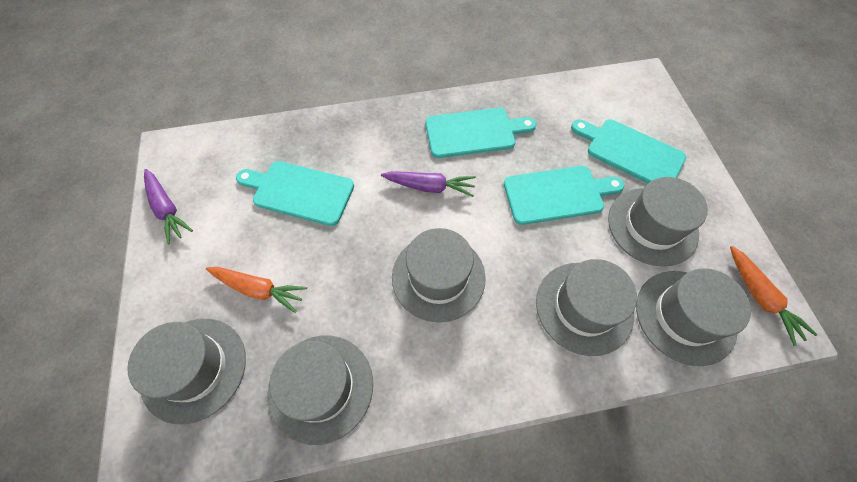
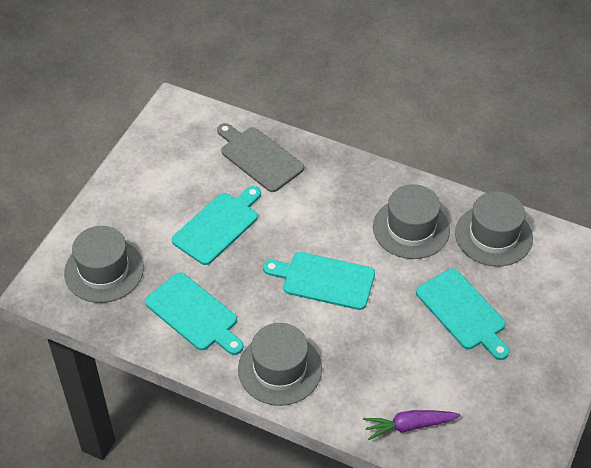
grey cutting board: none = 0 -> [217,123,304,192] = 1
grey hat: [127,319,246,424] [267,335,373,445] [392,228,486,323] [536,259,637,356] [608,177,708,267] [636,268,751,366] = 6 -> [64,226,144,303] [238,323,322,406] [373,184,450,259] [455,191,533,267] = 4
orange carrot: [206,267,307,313] [730,246,817,346] = 2 -> none = 0
purple carrot: [144,169,193,244] [381,171,476,197] = 2 -> [363,410,461,440] = 1

